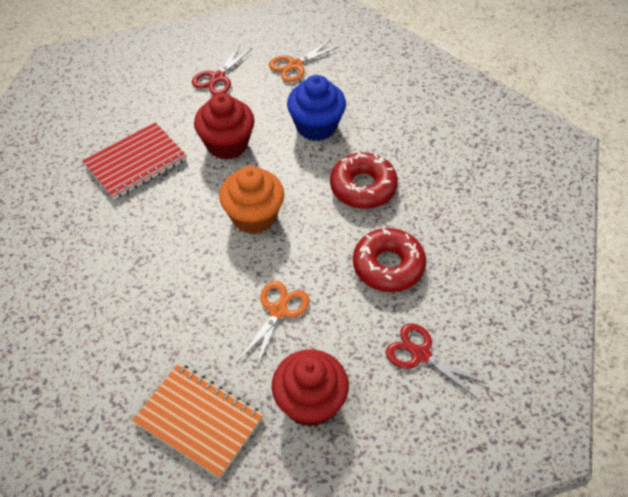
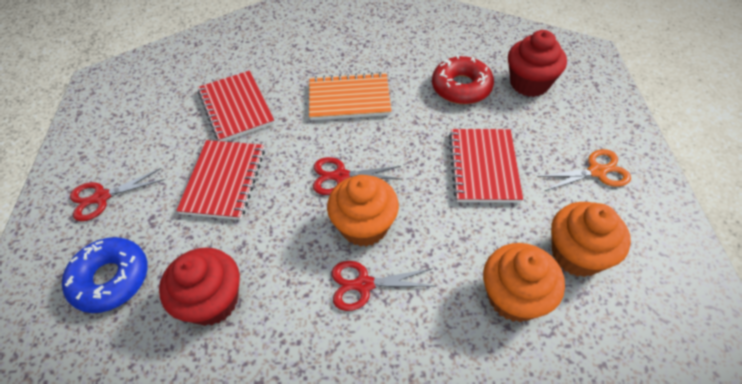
blue cupcake: [287,75,346,141] = 1 -> none = 0
blue donut: none = 0 -> [62,237,148,313] = 1
orange cupcake: [219,166,284,234] = 1 -> [327,175,399,247] [483,243,565,322] [551,202,631,277] = 3
orange scissors: [239,281,310,369] [269,39,340,82] = 2 -> [537,149,631,191] = 1
red donut: [330,152,398,209] [353,228,426,292] = 2 -> [432,55,494,104] = 1
red notebook: [83,122,187,199] = 1 -> [176,140,265,220] [198,71,275,141] [449,129,523,203] = 3
red scissors: [192,45,252,95] [386,323,487,399] = 2 -> [70,168,164,221] [313,157,401,195] [332,261,434,311] = 3

